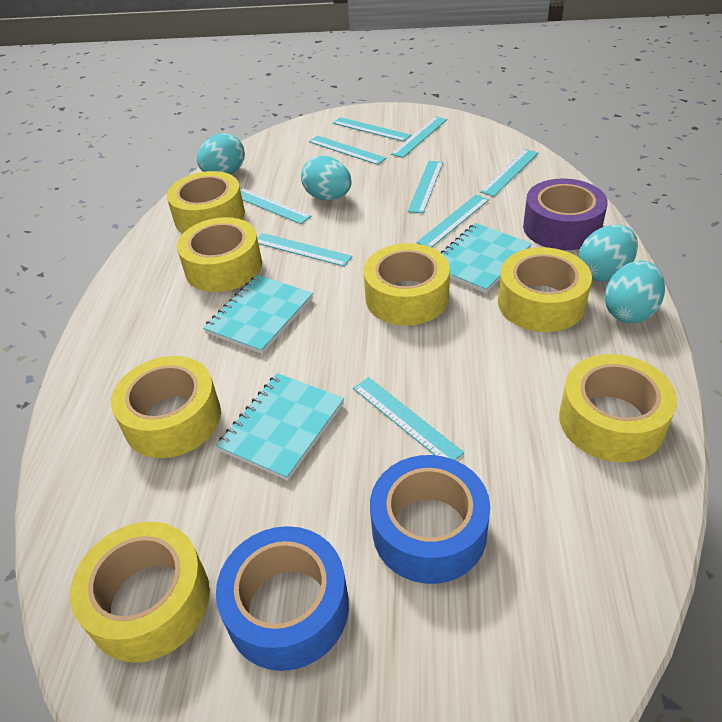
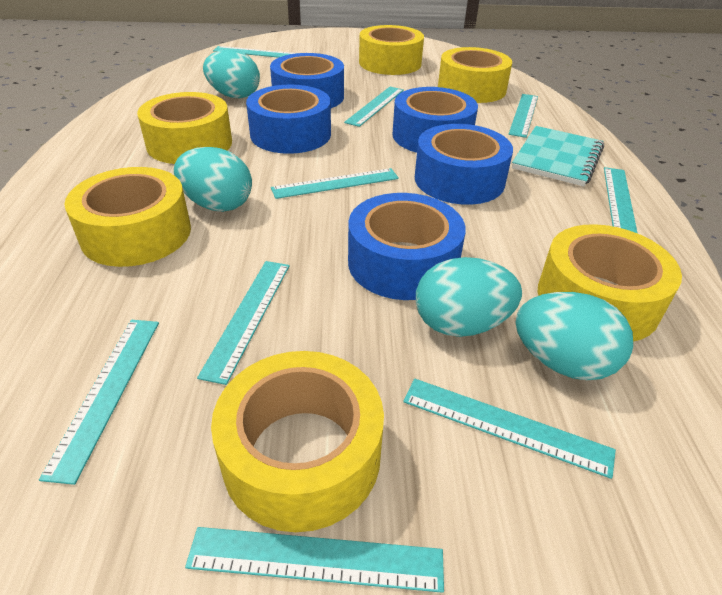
blue tape: [216,526,349,671] [370,455,490,584] = 2 -> [246,85,331,154] [270,53,344,108] [348,193,465,300] [392,87,478,153] [415,124,513,205] = 5
purple tape: [523,178,608,250] = 1 -> none = 0
turquoise notebook: [203,275,313,354] [216,373,344,481] [441,223,532,293] = 3 -> [512,126,604,186] = 1
yellow tape: [70,522,210,663] [111,356,221,458] [167,171,245,233] [177,217,262,292] [364,243,450,326] [498,247,592,332] [559,354,677,462] = 7 -> [64,167,191,267] [137,92,232,164] [211,351,384,532] [359,25,424,75] [438,47,512,103] [538,224,682,342] = 6

